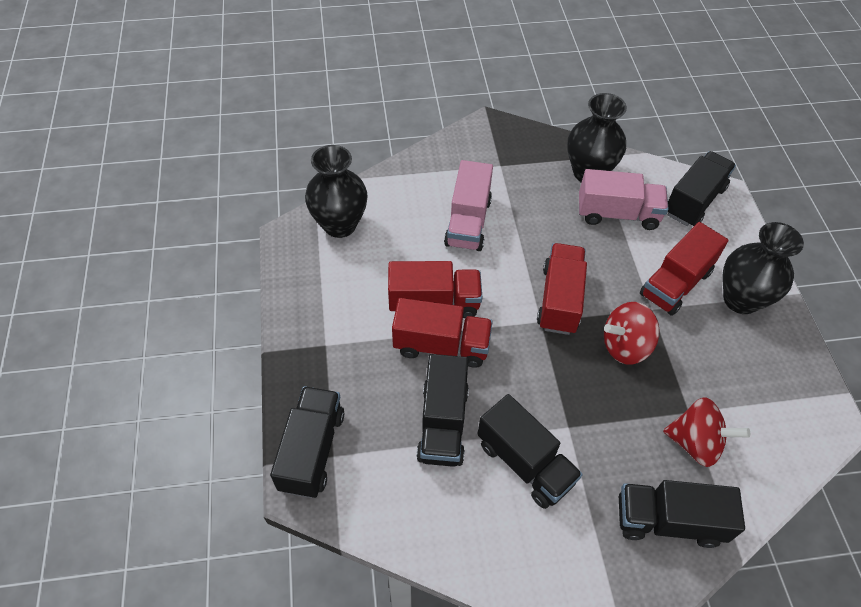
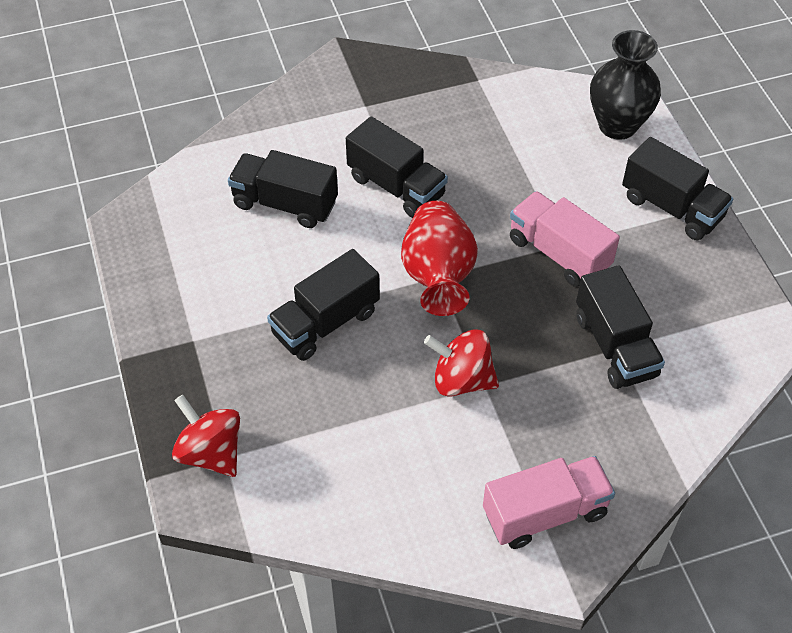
black vase: [305,145,368,238] [567,93,627,182] [723,222,804,314] = 3 -> [590,30,661,140] = 1
red truck: [388,261,482,318] [392,298,493,368] [537,243,587,335] [640,222,728,316] = 4 -> none = 0
red vase: none = 0 -> [401,201,478,316] = 1

